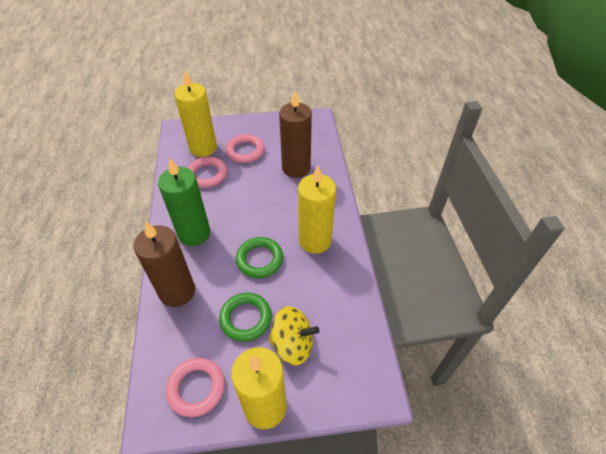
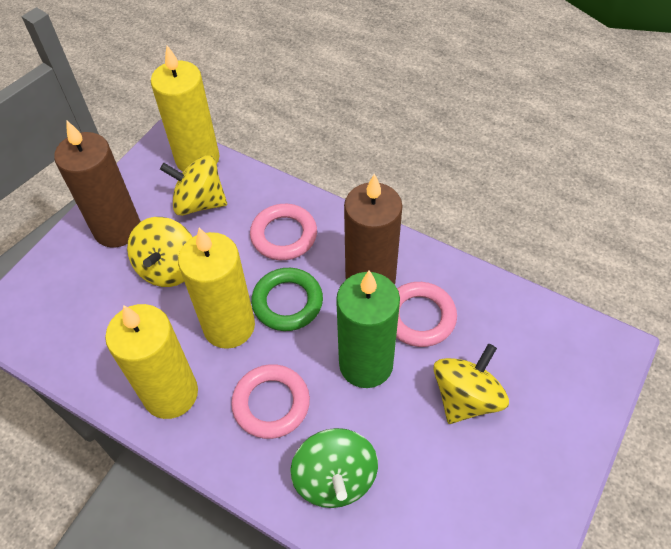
green ring: [219,292,272,342] [236,237,283,278] = 2 -> [251,268,323,331] = 1
green spinning top: none = 0 -> [290,428,378,508] = 1
yellow spinning top: [269,306,319,365] = 1 -> [127,217,193,287] [160,155,227,216] [433,344,509,424] = 3

